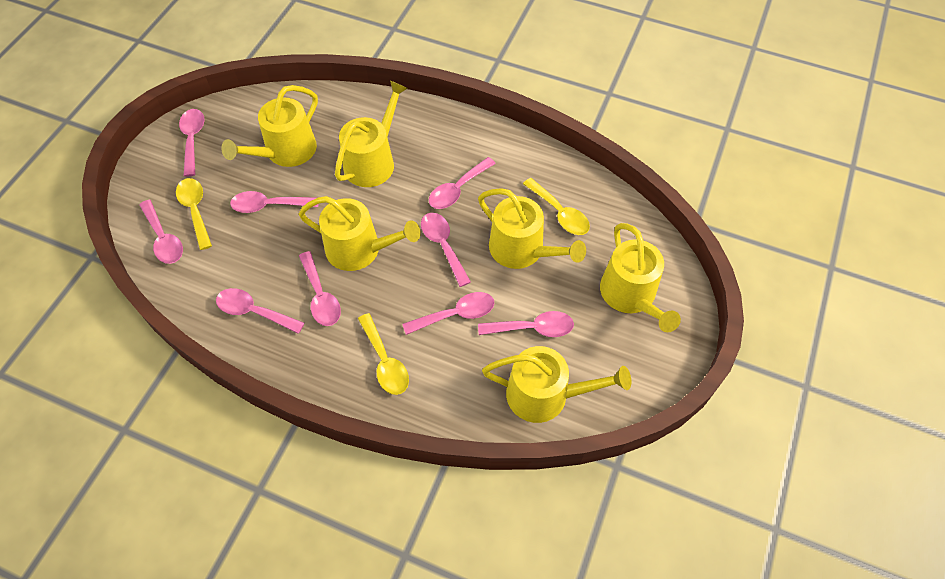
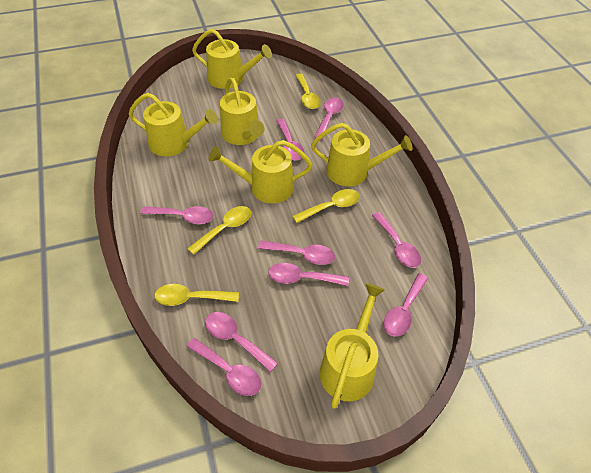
yellow spoon: [176,178,212,250] [358,313,409,395] [523,178,590,235] = 3 -> [155,284,239,306] [187,206,251,255] [292,189,360,223] [295,74,321,109] = 4

